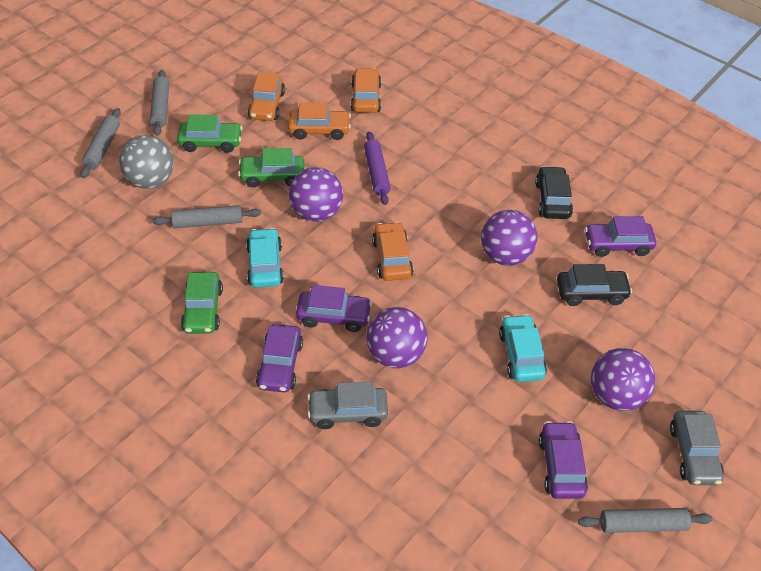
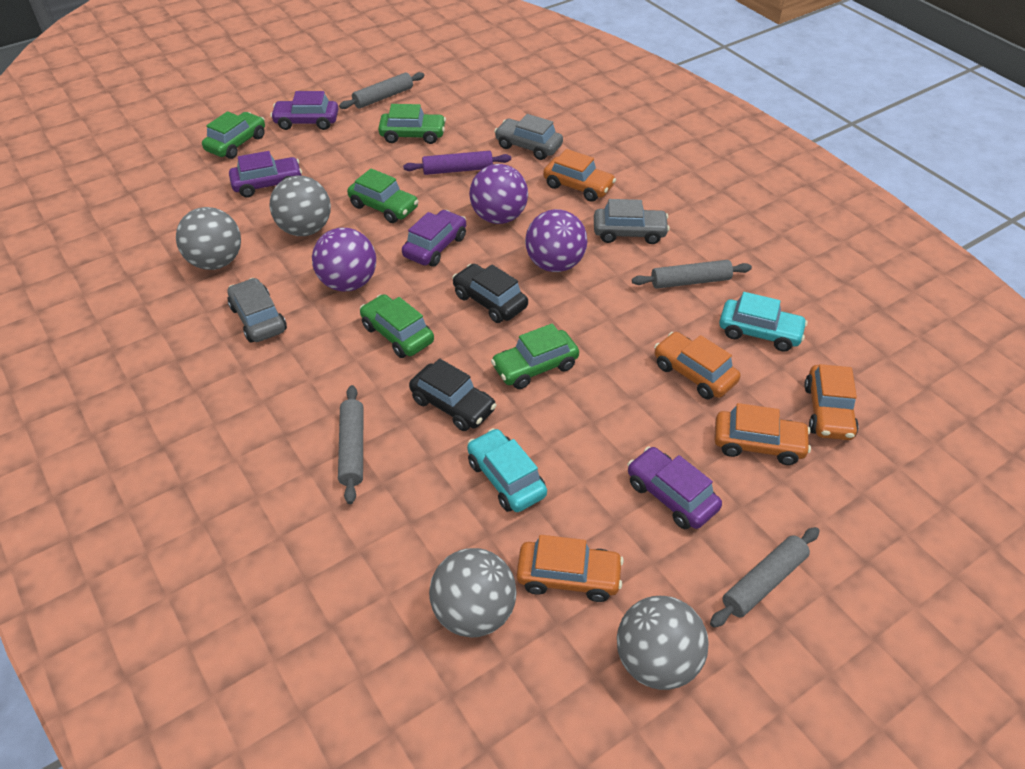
green car: [177,114,242,153] [181,272,223,334] [238,148,304,188] = 3 -> [202,111,265,159] [347,168,419,223] [360,294,434,358] [378,104,446,144] [491,323,579,389] = 5
grey ball: [119,135,174,189] = 1 -> [176,207,241,270] [270,175,331,236] [429,548,517,638] [617,596,709,690] = 4
grey car: [307,382,388,429] [670,411,724,485] = 2 -> [228,278,287,343] [494,114,563,160] [594,199,670,244] = 3
orange car: [248,72,285,121] [288,102,351,140] [351,68,381,113] [372,222,413,281] = 4 -> [517,535,624,602] [543,149,616,202] [654,332,741,399] [714,403,811,465] [804,364,859,440] = 5
purple ball: [289,167,343,222] [366,307,428,368] [481,210,537,266] [591,348,656,411] = 4 -> [312,228,376,292] [469,164,528,224] [525,209,587,272] = 3

